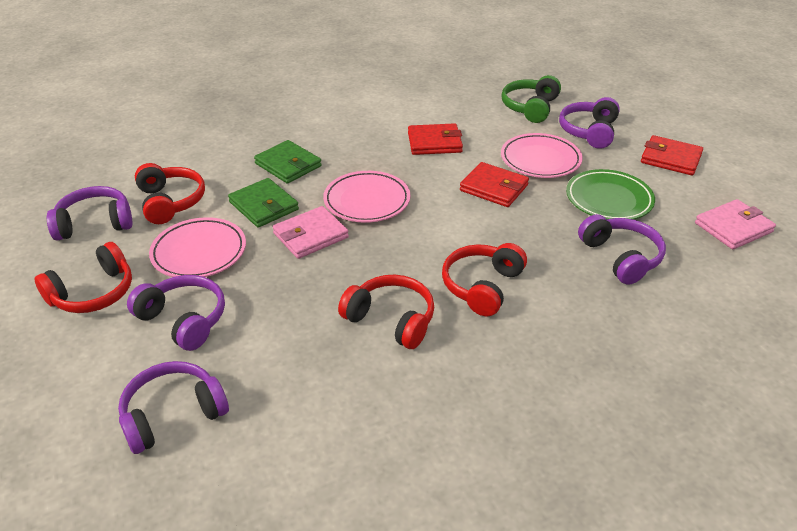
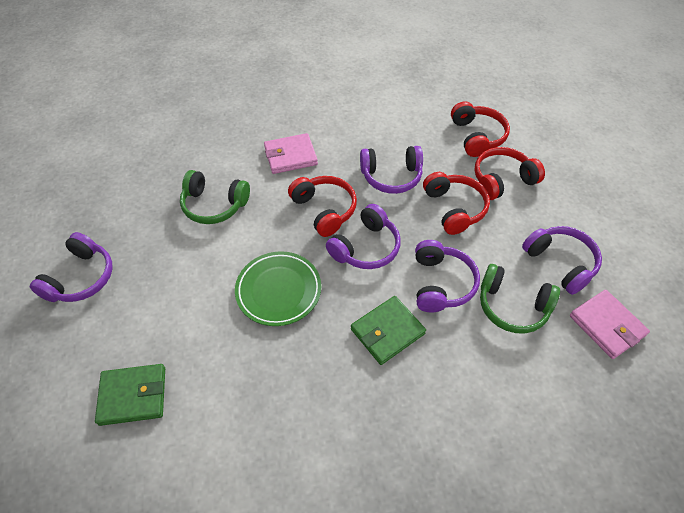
green headphones: [501,75,561,123] = 1 -> [180,170,250,224] [480,264,560,334] = 2
pink plate: [149,217,246,277] [323,171,410,223] [501,133,583,178] = 3 -> none = 0
red wallet: [408,123,463,155] [460,162,529,207] [641,135,703,176] = 3 -> none = 0

